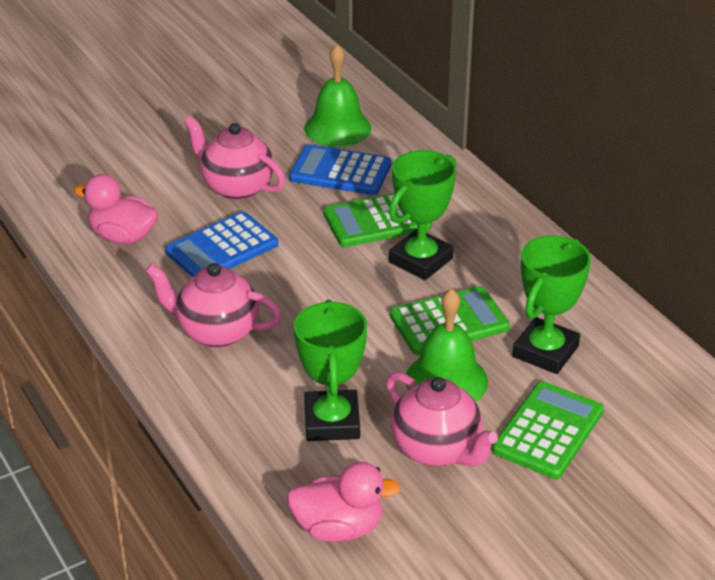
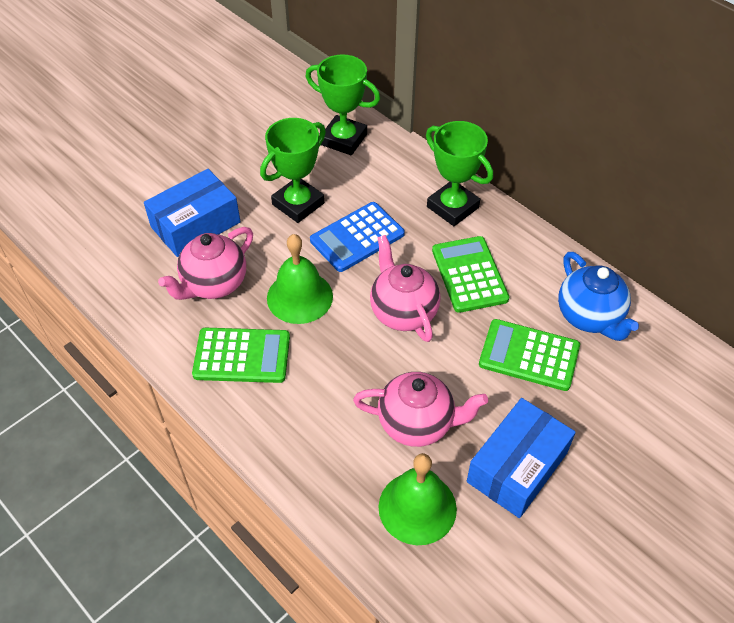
blue box: none = 0 -> [144,169,240,257] [467,398,576,518] = 2
blue calculator: [165,212,278,278] [289,144,392,195] = 2 -> [310,202,405,272] = 1
blue teapot: none = 0 -> [558,252,639,341] = 1
pink duck: [74,174,158,244] [287,462,401,542] = 2 -> none = 0

